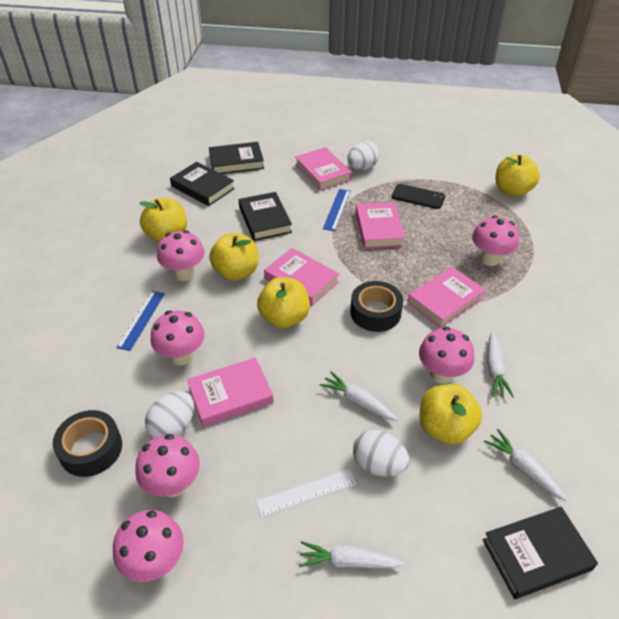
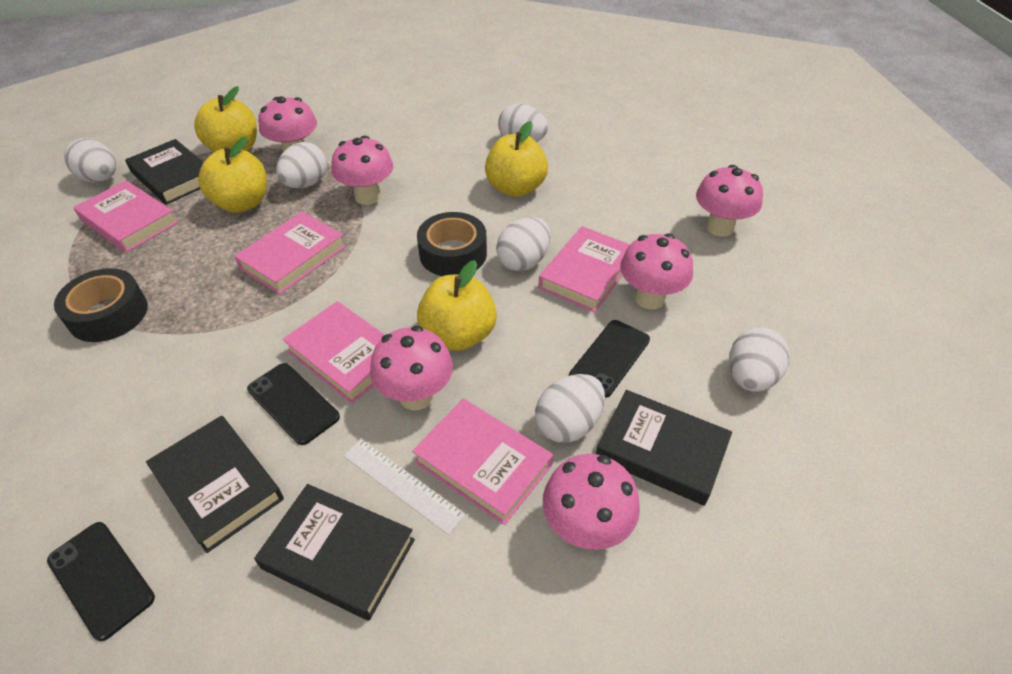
black phone: [392,184,445,209] = 1 -> [47,522,155,641] [247,363,340,445] [569,320,650,398] = 3
blue ruler: [116,291,165,351] [323,189,351,231] = 2 -> none = 0
white carrot: [299,541,404,568] [319,371,398,421] [484,429,567,501] [487,332,514,398] = 4 -> none = 0
white egg: [145,391,194,438] [347,141,379,170] [353,429,410,477] = 3 -> [64,138,116,183] [276,142,327,188] [496,217,550,272] [498,104,548,142] [535,374,605,443] [729,327,790,392] = 6
yellow apple: [139,198,187,242] [209,233,259,281] [257,277,310,328] [420,384,482,444] [495,155,540,197] = 5 -> [194,86,257,152] [198,136,267,213] [417,260,497,351] [485,121,548,197] = 4

